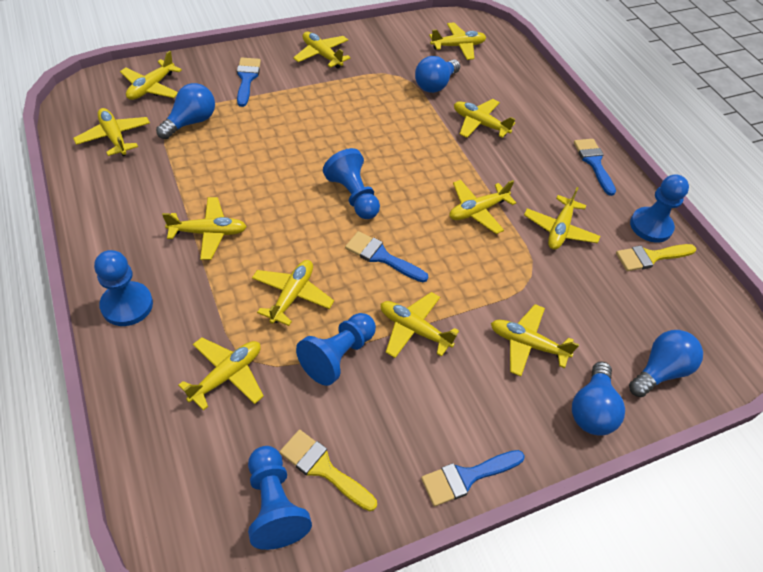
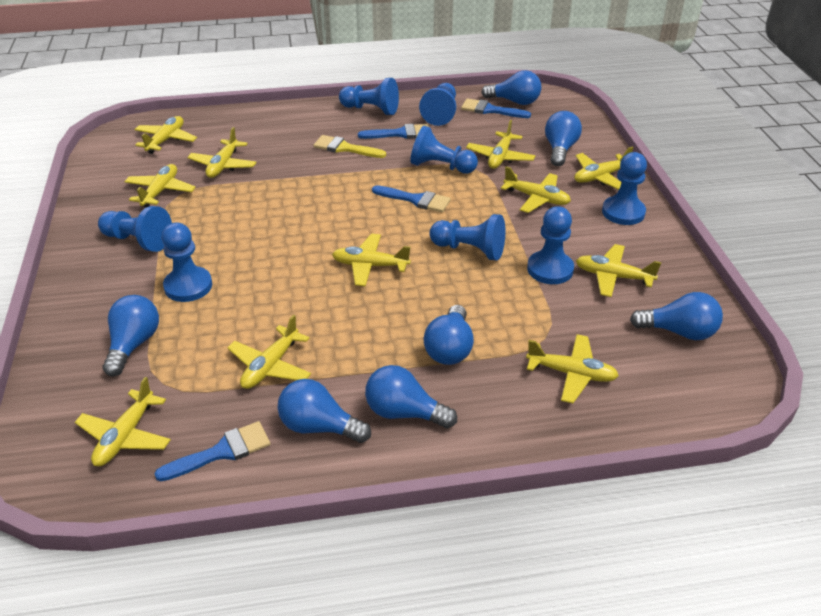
blue light bulb: [156,83,215,139] [415,56,460,93] [572,362,625,436] [629,330,703,397] = 4 -> [103,295,159,376] [278,379,371,443] [365,365,457,429] [423,305,474,365] [481,70,541,105] [545,111,582,166] [630,292,723,340] = 7
blue pawn: [94,250,153,326] [248,446,312,550] [296,313,376,386] [323,148,380,219] [630,174,689,243] = 5 -> [98,206,172,252] [162,222,212,302] [339,78,399,115] [410,126,478,174] [419,83,456,126] [429,214,505,261] [527,206,574,284] [602,152,647,225] = 8
yellow brush: [280,430,377,511] [616,244,696,271] = 2 -> [313,135,386,158] = 1
yellow plane: [73,108,150,156] [120,51,182,100] [162,197,247,260] [178,337,264,411] [252,260,334,326] [293,32,351,68] [381,292,459,358] [429,22,486,60] [449,180,516,234] [454,99,515,138] [491,304,579,376] [524,187,600,250] = 12 -> [75,377,171,466] [124,164,196,208] [134,116,197,154] [187,127,257,178] [227,315,311,389] [332,234,411,286] [466,120,535,169] [501,166,571,213] [526,334,619,403] [574,146,634,190] [576,244,661,297] = 11

